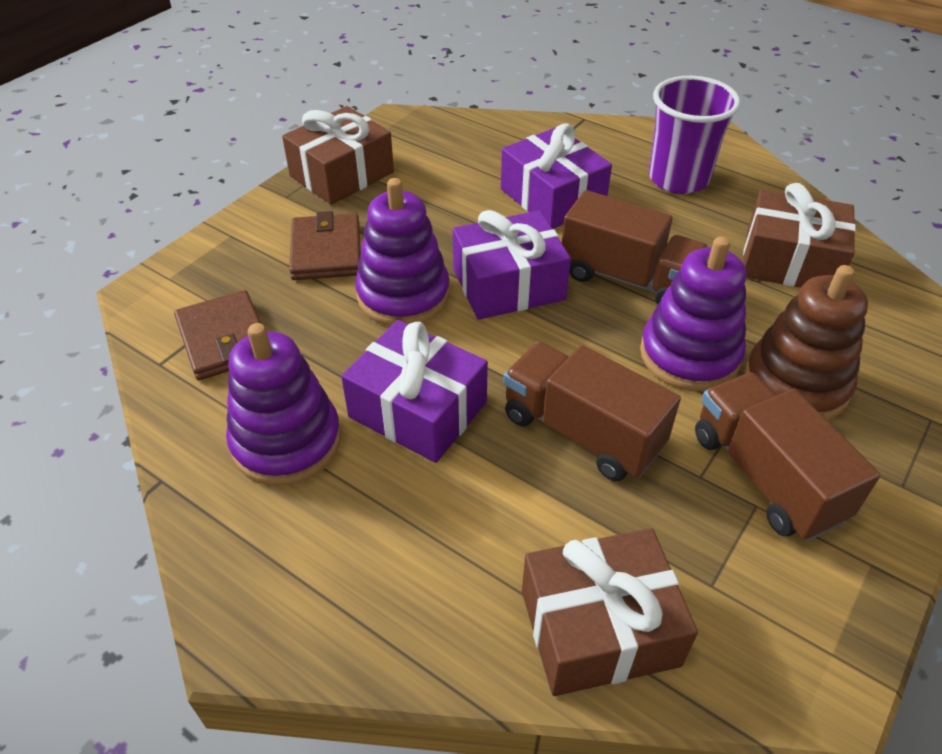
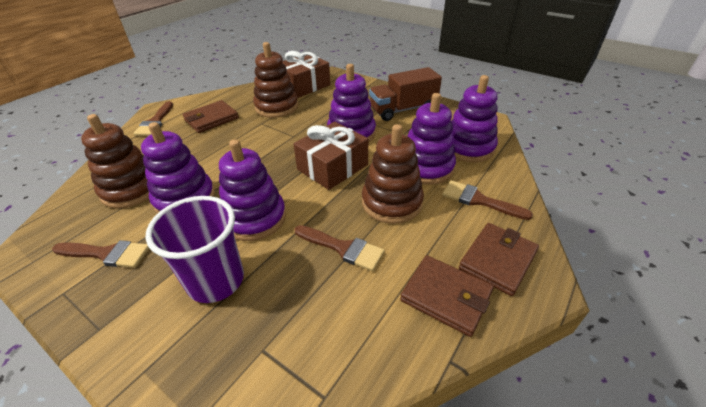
brown brush: none = 0 -> [52,240,149,268] [133,101,173,136] [294,225,384,271] [442,180,533,220] = 4
brown gift: [282,106,394,205] [522,528,698,696] [743,183,856,288] = 3 -> [283,51,330,98] [293,122,368,190] = 2
brown stacking toy: [745,265,868,420] = 1 -> [81,114,149,209] [253,42,298,118] [362,124,424,224] = 3
brown truck: [503,342,681,481] [562,190,709,305] [695,372,880,541] = 3 -> [369,67,442,121] = 1
brown wallet: [174,290,261,380] [289,211,361,280] = 2 -> [182,100,239,133] [400,255,494,337] [459,223,539,296] = 3
purple gift: [341,320,488,463] [453,210,571,320] [501,123,612,229] = 3 -> none = 0
purple stacking toy: [226,323,341,486] [355,178,450,326] [640,236,746,391] = 3 -> [141,122,215,214] [219,139,286,241] [327,64,376,142] [408,93,456,185] [451,75,498,162] = 5

